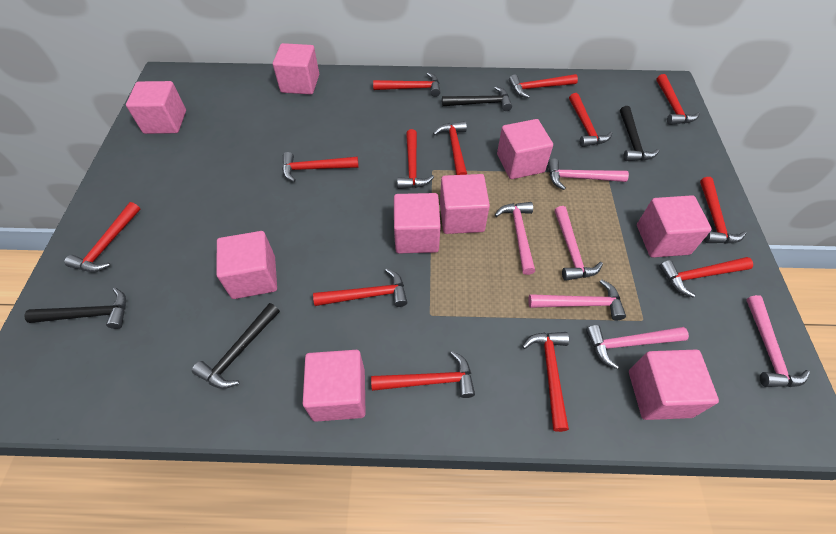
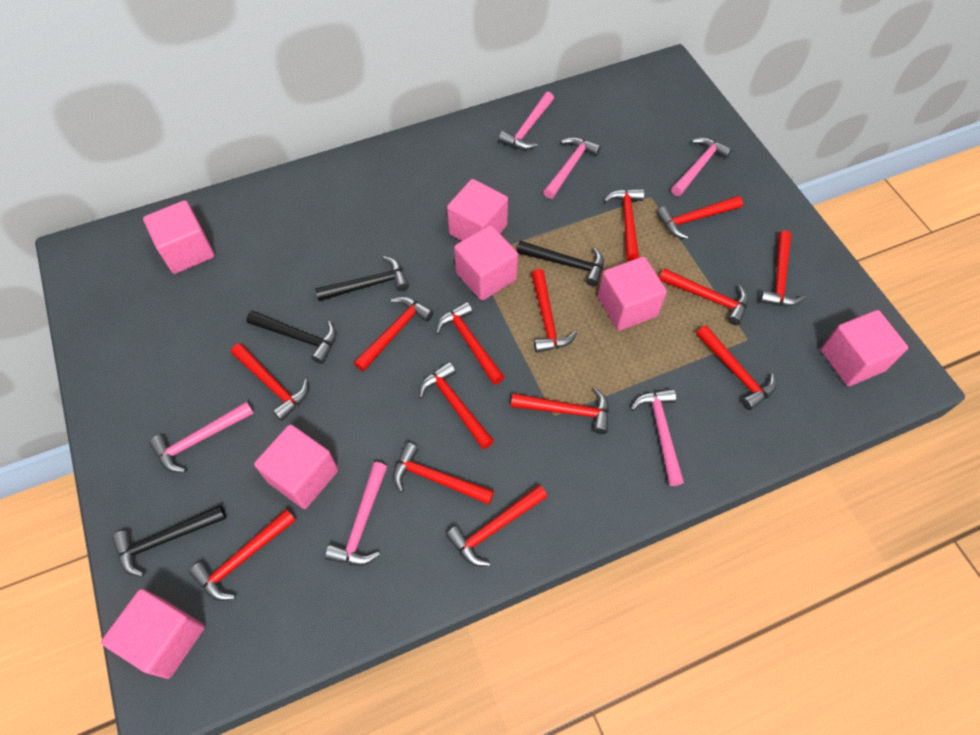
pink cube: [126,81,186,134] [216,231,277,299] [273,43,319,94] [303,350,366,422] [394,193,441,253] [440,174,490,234] [497,119,553,179] [629,350,719,420] [637,195,712,258] = 9 -> [101,589,205,679] [143,200,215,274] [254,424,338,509] [447,179,508,241] [454,225,518,301] [598,256,667,331] [820,310,908,386] = 7
red hammer: [64,202,141,272] [282,152,359,182] [313,269,407,307] [371,351,475,398] [373,72,440,97] [397,129,434,189] [433,121,467,175] [509,74,578,98] [522,332,569,432] [569,93,613,147] [656,74,700,125] [659,257,753,298] [700,177,746,244] = 13 -> [189,509,296,601] [231,343,308,421] [354,297,434,371] [393,443,494,505] [419,362,494,449] [436,302,504,385] [446,485,547,566] [511,388,609,434] [531,269,577,353] [604,189,644,261] [656,196,743,239] [659,268,749,325] [696,325,776,410] [759,230,806,306] = 14

